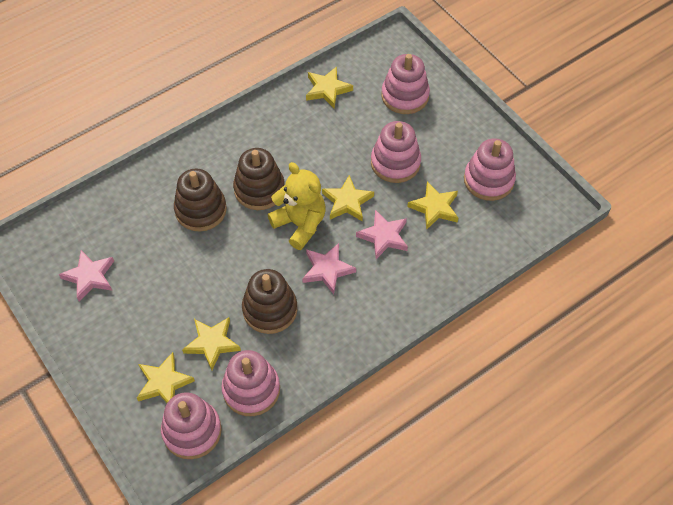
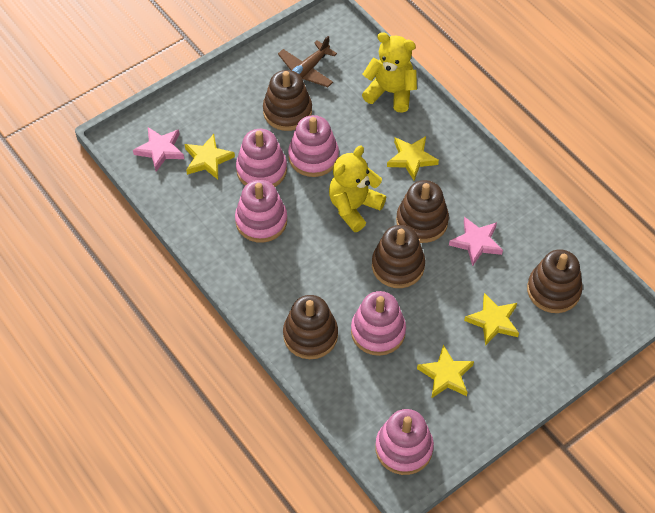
brown plane: none = 0 -> [278,36,337,87] = 1
brown stacking toy: [174,168,227,231] [233,148,285,210] [242,269,297,334] = 3 -> [263,70,312,131] [283,295,338,359] [372,225,425,288] [396,180,449,243] [527,249,583,313] = 5
pink star: [59,250,114,301] [302,243,356,294] [356,210,408,259] = 3 -> [133,127,184,172] [449,217,503,266] = 2
yellow star: [137,352,195,403] [182,317,241,370] [306,66,353,108] [322,175,374,221] [407,182,458,230] = 5 -> [185,134,235,179] [387,136,439,180] [417,345,474,398] [464,293,519,346] = 4
yellow teddy bear: [268,162,325,250] = 1 -> [329,146,386,232] [362,32,417,113] = 2

